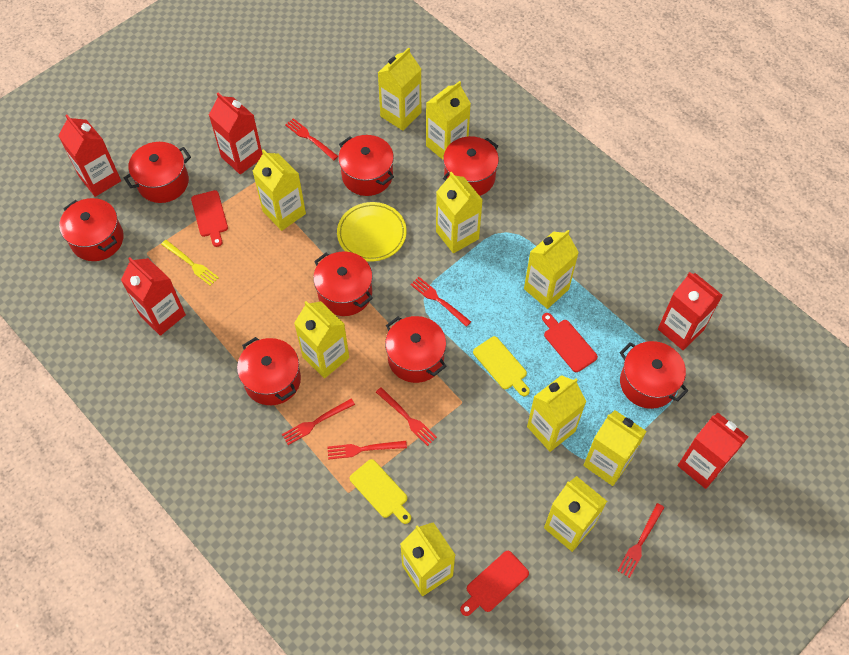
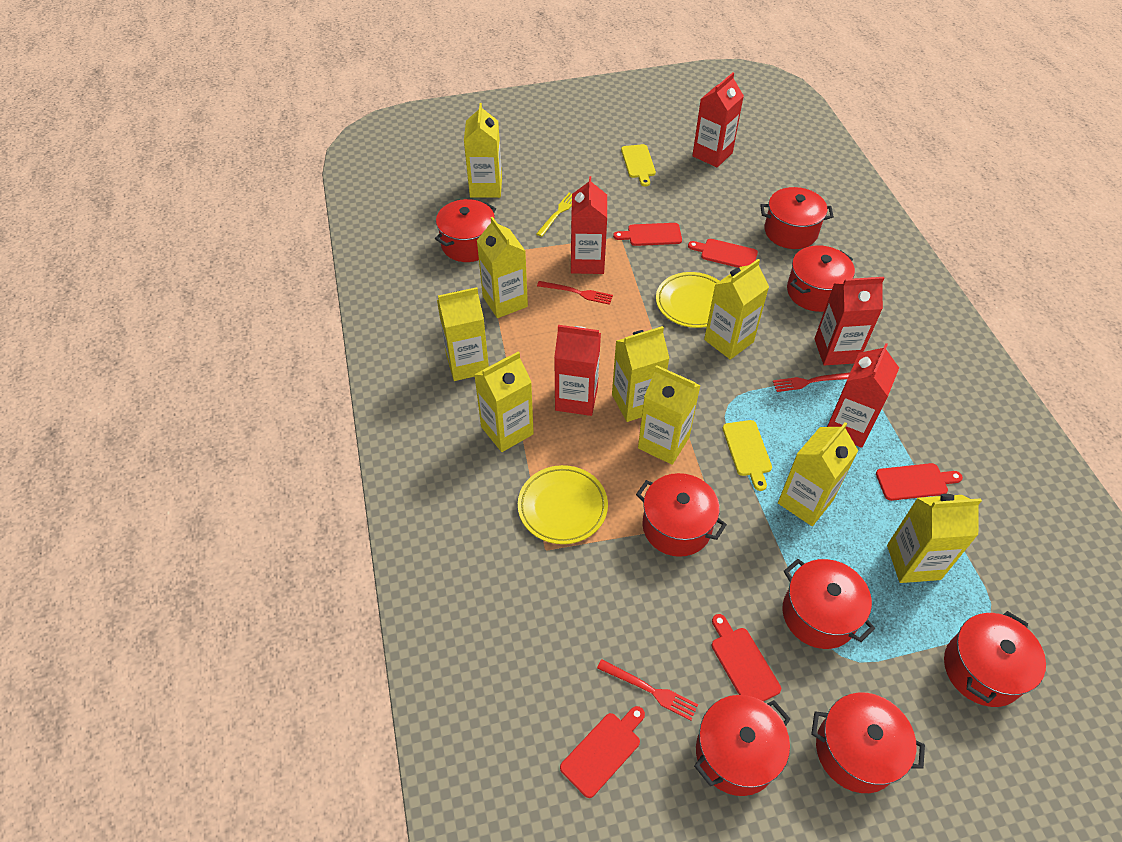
red cutting board: [191,190,228,247] [460,551,529,616] [542,313,598,372] = 3 -> [560,706,645,798] [613,223,682,246] [688,239,758,268] [712,614,781,702] [876,463,963,501] = 5
red fork: [282,399,355,445] [285,118,338,160] [327,441,407,460] [376,387,437,446] [411,277,471,327] [617,503,664,578] = 6 -> [537,281,613,305] [597,659,698,721] [773,372,850,392] = 3
yellow carton: [252,149,306,231] [294,301,349,379] [378,47,421,131] [400,522,455,596] [426,81,471,160] [436,172,483,253] [524,230,579,309] [527,375,586,452] [544,476,607,552] [583,410,647,486] = 10 -> [437,287,489,381] [464,103,502,198] [474,351,534,452] [477,217,528,318] [612,326,669,422] [638,365,701,465] [704,259,769,360] [778,422,858,526] [887,494,982,583] = 9
yellow plate: [337,202,407,261] = 1 -> [518,465,608,544] [656,272,719,328] = 2

